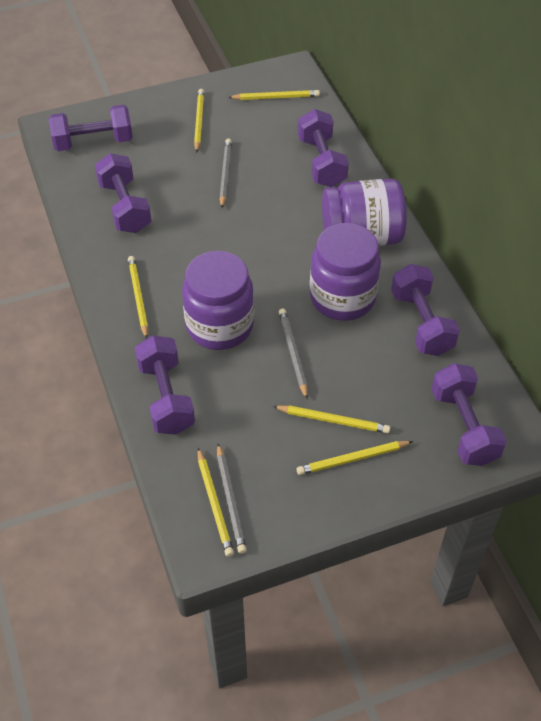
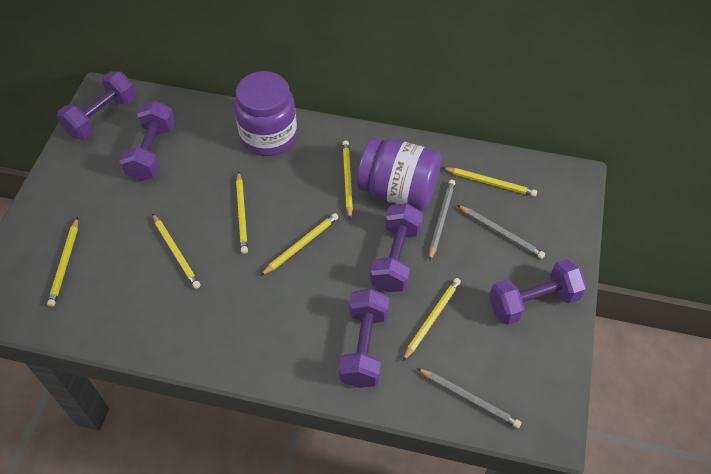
purple dumbbell: [49,105,133,151] [95,153,151,233] [135,335,195,434] [298,109,349,187] [391,264,460,356] [432,363,507,466] = 6 -> [57,71,137,139] [119,101,175,181] [339,288,389,388] [370,203,423,292] [489,259,587,325] = 5
purple jar: [182,251,254,350] [310,223,381,321] [322,179,407,246] = 3 -> [234,71,297,156] [357,137,442,210] = 2
yellow pencil: [128,256,148,339] [194,89,204,153] [198,448,234,557] [228,90,320,100] [273,405,390,434] [297,441,413,475] = 6 -> [47,217,78,307] [152,213,200,289] [236,171,248,254] [260,213,339,276] [342,141,353,219] [403,278,461,361] [443,167,537,197] = 7

